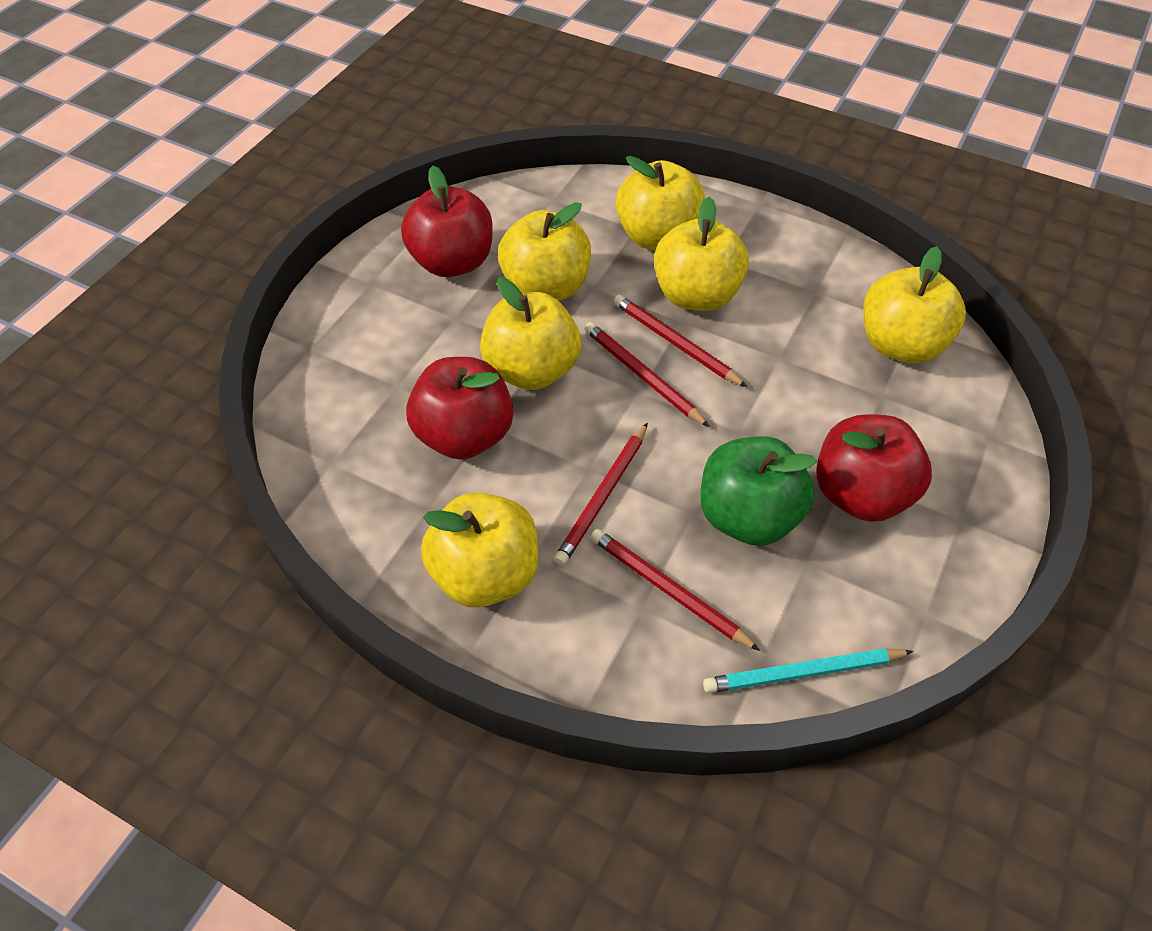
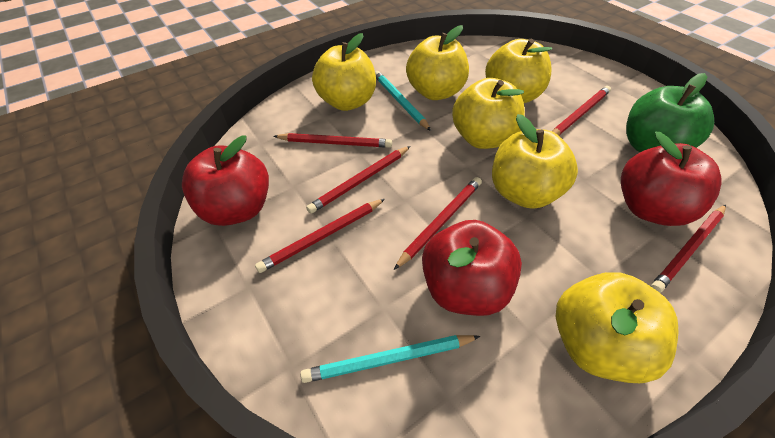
red pencil: [554,423,648,566] [585,322,710,427] [590,529,760,651] [613,295,747,387] = 4 -> [255,199,385,273] [273,133,392,148] [306,146,410,214] [394,177,482,270] [552,86,611,136] [651,205,726,293] = 6
turquoise pencil: [703,648,913,693] = 1 -> [300,335,480,383] [375,71,431,131] = 2

